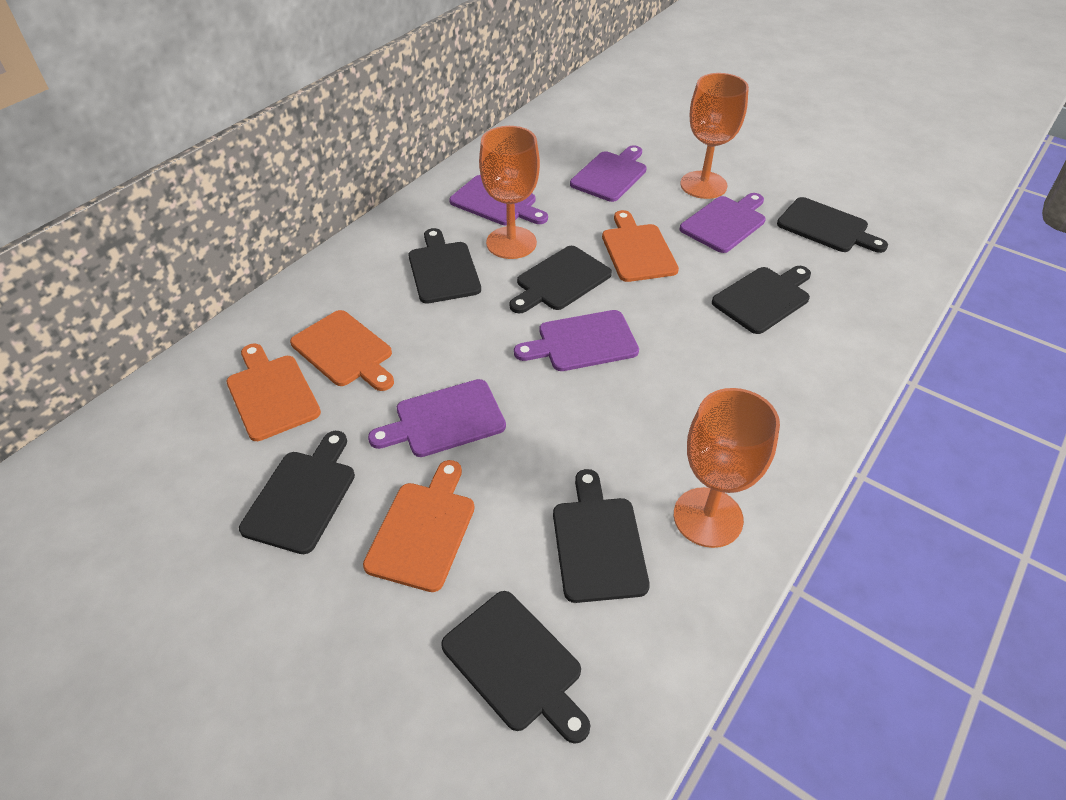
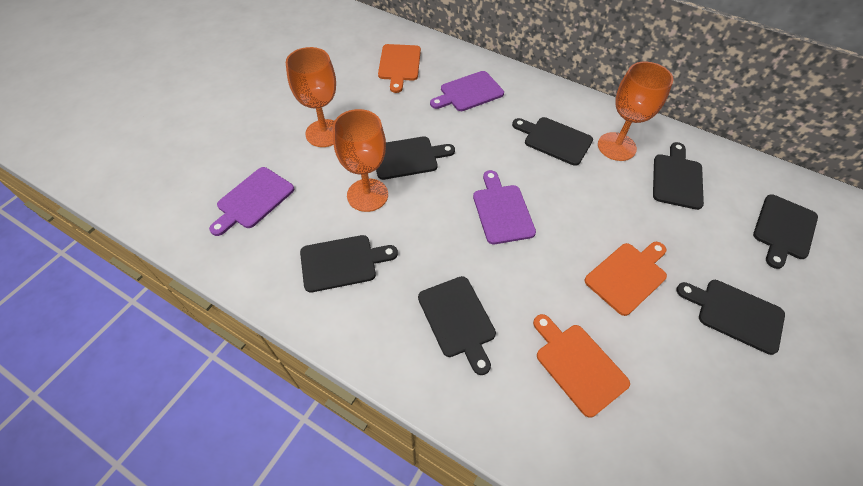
orange cutting board: [227,344,321,441] [290,310,394,391] [363,460,475,592] [602,210,679,282] = 4 -> [378,44,421,93] [533,314,630,418] [584,242,667,316] = 3
purple cutting board: [368,379,506,457] [449,175,548,225] [514,310,639,371] [570,145,647,202] [680,193,766,253] = 5 -> [209,167,294,236] [430,71,504,111] [473,170,536,244] = 3

